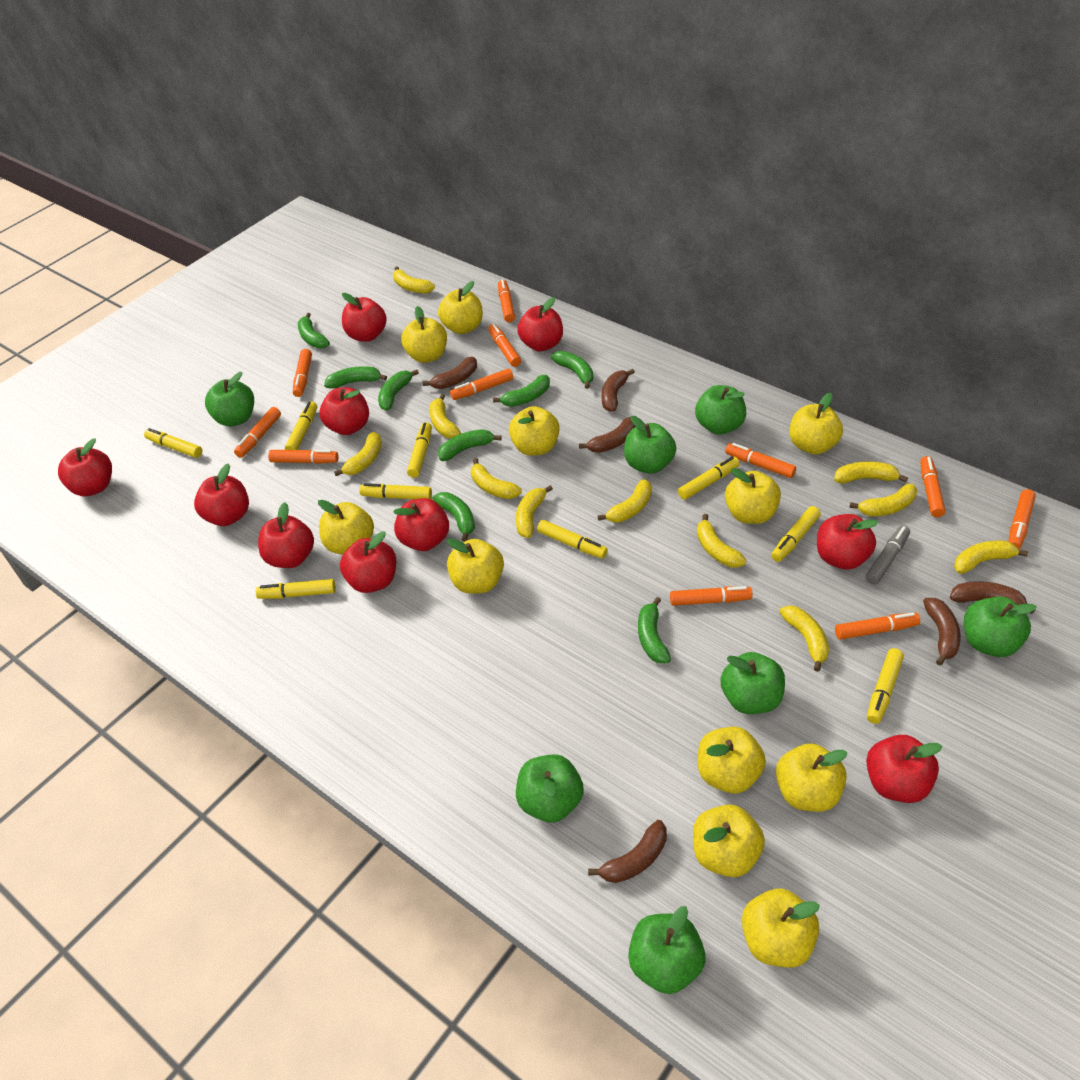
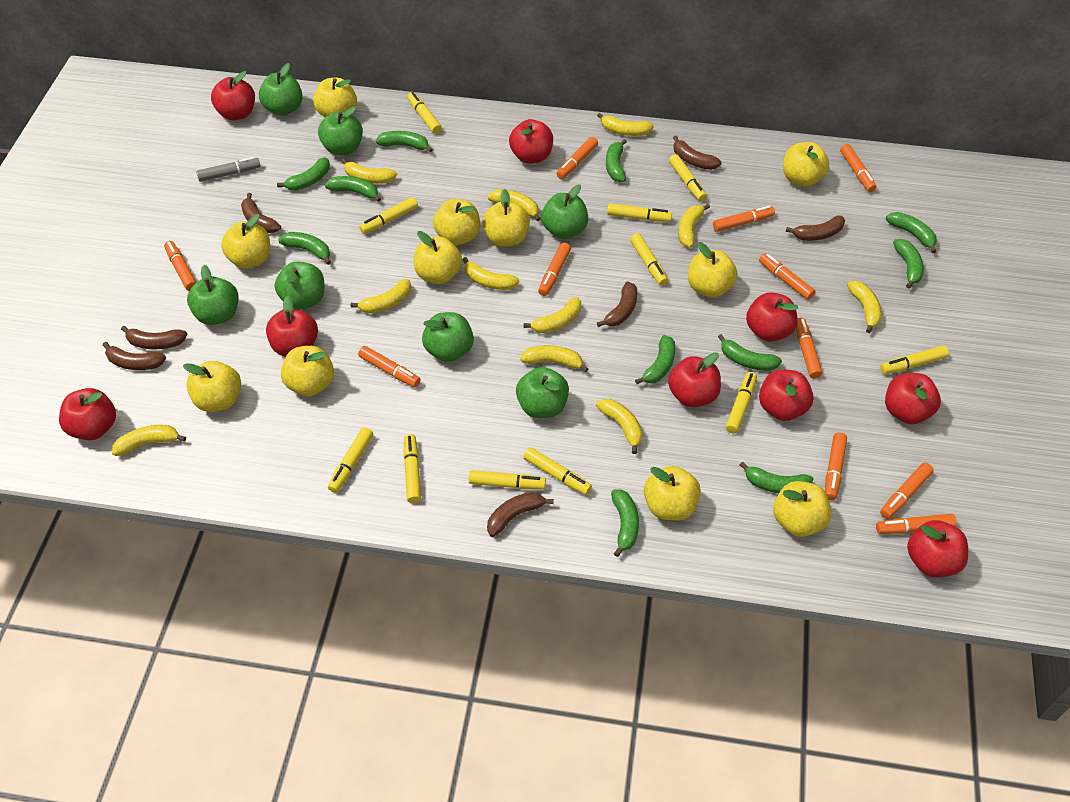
brown banana: [423,357,477,389] [579,417,636,453] [588,820,667,883] [602,369,635,412] [923,598,961,665] [950,581,1035,614] = 6 -> [103,342,166,370] [121,326,187,349] [241,193,281,233] [487,492,554,537] [597,281,637,327] [673,136,721,170] [786,216,845,241] = 7
green banana: [298,313,330,348] [324,366,387,389] [378,370,419,411] [433,492,475,542] [438,429,502,461] [493,375,550,407] [551,351,593,389] [638,597,671,663] = 8 -> [277,157,330,191] [278,232,331,265] [325,176,381,202] [376,131,433,152] [606,139,627,182] [611,489,639,557] [635,335,675,384] [718,334,782,371] [740,461,814,493] [886,212,937,253] [893,239,924,289] = 11
red apple: [58,438,112,496] [194,463,249,526] [258,502,314,568] [320,387,369,435] [340,531,396,593] [342,293,387,342] [393,498,449,551] [517,297,563,352] [817,514,879,570] [866,735,942,803] = 10 -> [59,388,116,440] [211,71,255,120] [266,296,318,357] [509,119,553,164] [668,352,721,407] [746,292,798,342] [759,370,814,421] [885,373,941,424] [907,520,968,577] = 9
yellow marker: [144,428,202,458] [256,579,336,599] [285,401,317,450] [359,483,432,499] [407,422,432,478] [537,520,608,559] [678,457,740,500] [771,506,821,562] [867,648,904,724] = 9 -> [328,427,373,493] [359,197,418,234] [403,434,421,503] [407,92,442,134] [469,470,546,489] [524,447,592,495] [607,203,672,222] [630,233,668,286] [669,154,707,201] [726,372,757,434] [880,346,949,374] = 11

